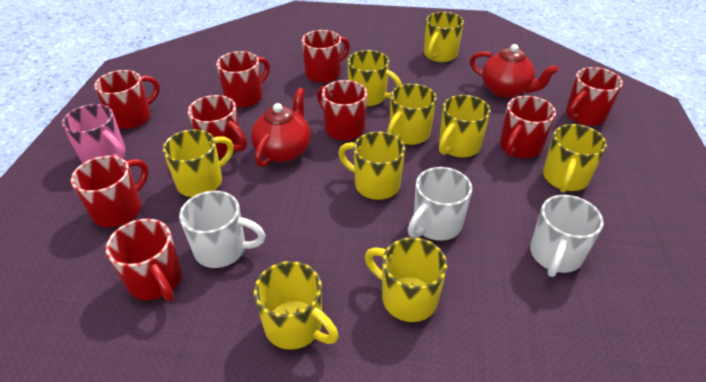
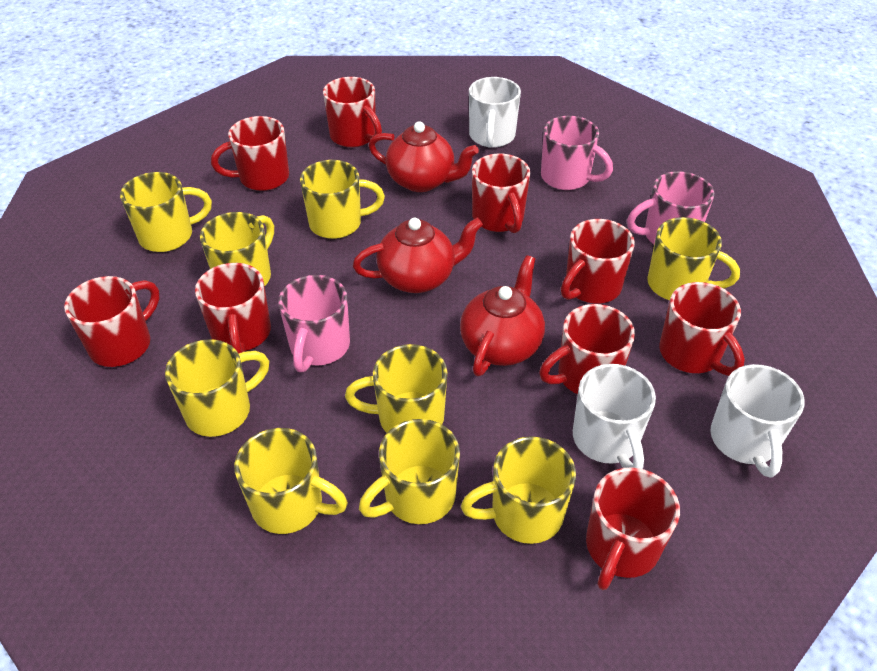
pink mug: [62,104,126,163] = 1 -> [278,275,350,372] [541,116,613,190] [627,171,714,244] = 3
red teapot: [251,88,311,167] [470,44,559,98] = 2 -> [353,218,483,293] [368,121,479,192] [460,255,545,376] = 3

